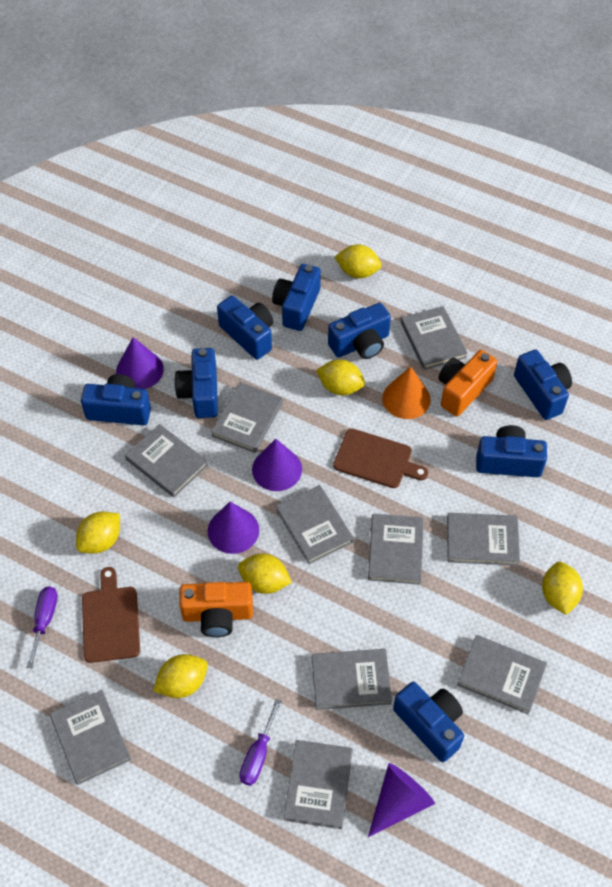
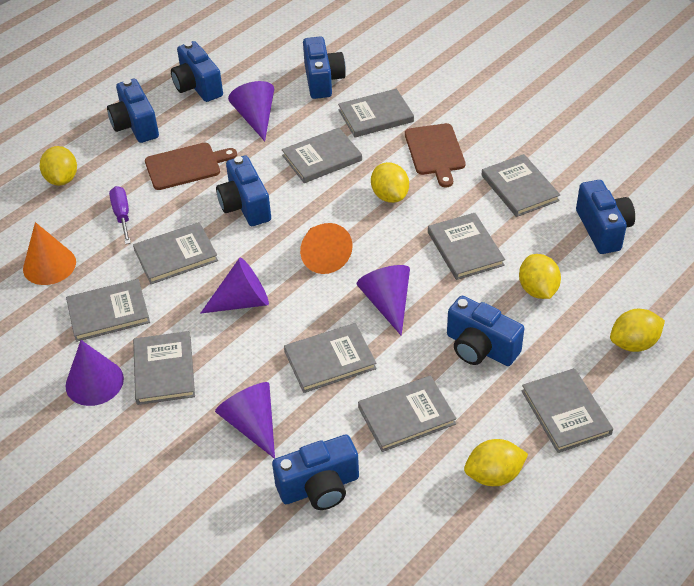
blue camera: [81,374,151,425] [174,348,218,418] [217,296,274,360] [272,264,321,331] [328,303,391,359] [393,682,464,762] [476,425,547,477] [514,349,572,420] = 8 -> [107,79,159,143] [171,41,223,102] [216,156,271,226] [272,435,359,510] [303,36,346,99] [447,296,524,366] [576,180,635,254] = 7
orange camera: [179,582,253,637] [438,350,497,417] = 2 -> none = 0
orange cone: [382,366,430,419] = 1 -> [23,222,76,285] [300,223,353,274] = 2
purple cone: [116,337,164,389] [208,502,259,554] [252,439,302,491] [368,763,435,837] = 4 -> [66,340,124,406] [200,257,269,314] [215,382,275,459] [228,81,274,141] [357,265,410,336] = 5
purple screwdriver: [26,586,58,668] [239,699,281,786] = 2 -> [109,186,131,244] = 1
yellow lemon: [76,512,120,554] [153,654,208,698] [238,553,292,594] [316,359,365,395] [335,244,382,278] [542,562,583,615] = 6 -> [40,146,77,186] [371,162,409,203] [464,439,528,486] [519,254,561,299] [610,309,665,352] = 5

